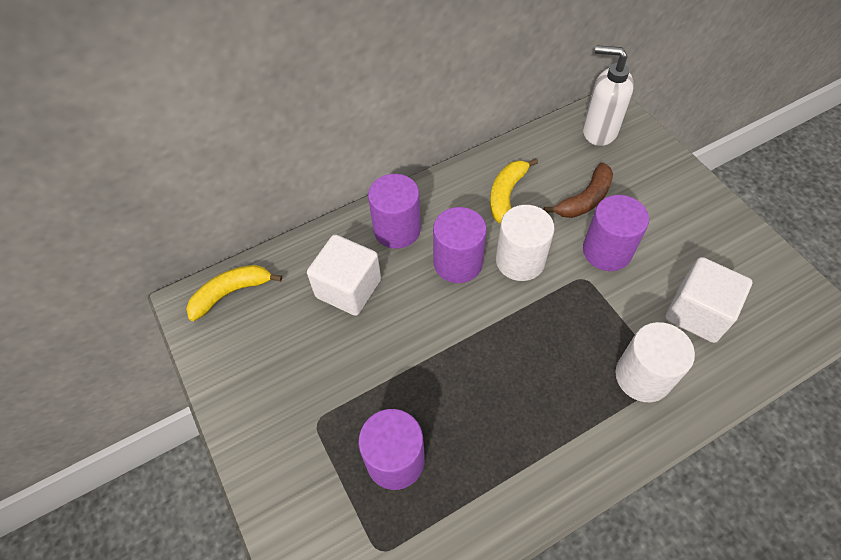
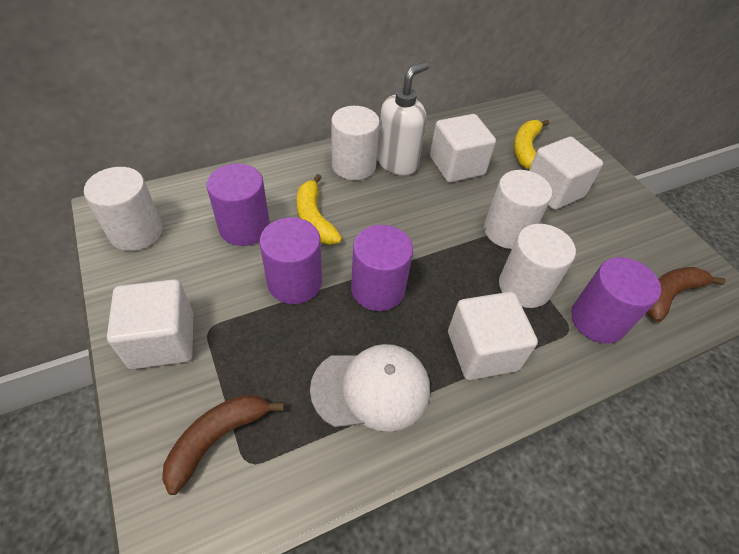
brown banana: [544,162,613,218] = 1 -> [162,394,284,495] [647,267,726,322] = 2
white cap: none = 0 -> [310,344,430,432] = 1
white cube: [307,235,381,316] [666,257,752,343] = 2 -> [107,279,193,369] [430,114,496,182] [448,292,538,380] [529,137,603,210] = 4
white cylinder: [496,205,555,281] [615,322,695,402] = 2 -> [84,167,163,251] [331,106,380,180] [484,170,552,249] [499,224,576,308] = 4

